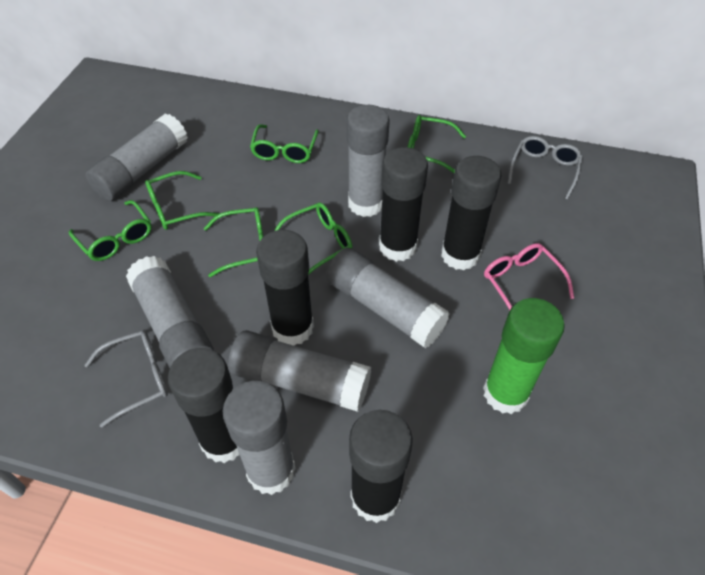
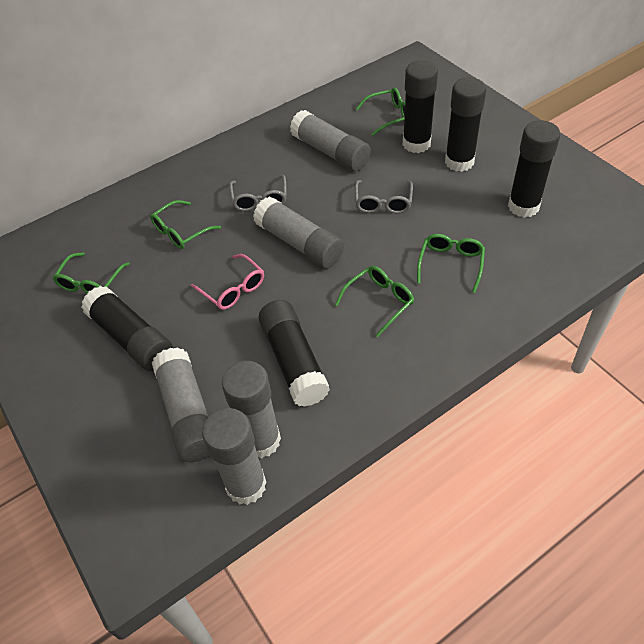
green glasses: [69,200,152,261] [145,171,220,230] [204,207,264,277] [250,124,319,163] [274,203,352,275] [408,115,466,173] = 6 -> [53,252,130,294] [150,200,221,249] [335,266,414,337] [356,88,405,136] [417,234,485,293] = 5
green glue stick: [483,298,565,414] = 1 -> none = 0
grey glue stick: [85,114,188,201] [126,256,214,368] [223,381,296,495] [228,330,371,412] [326,248,450,348] [347,105,390,217] = 6 -> [152,347,210,462] [202,408,266,505] [222,361,281,458] [253,196,344,268] [290,110,371,171] = 5

